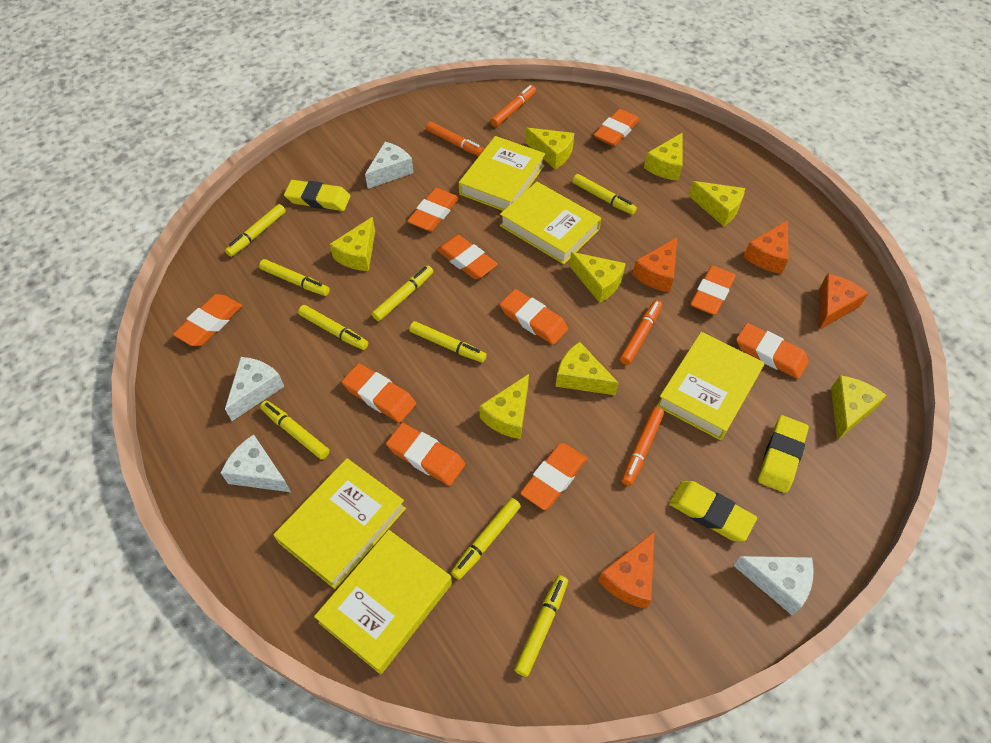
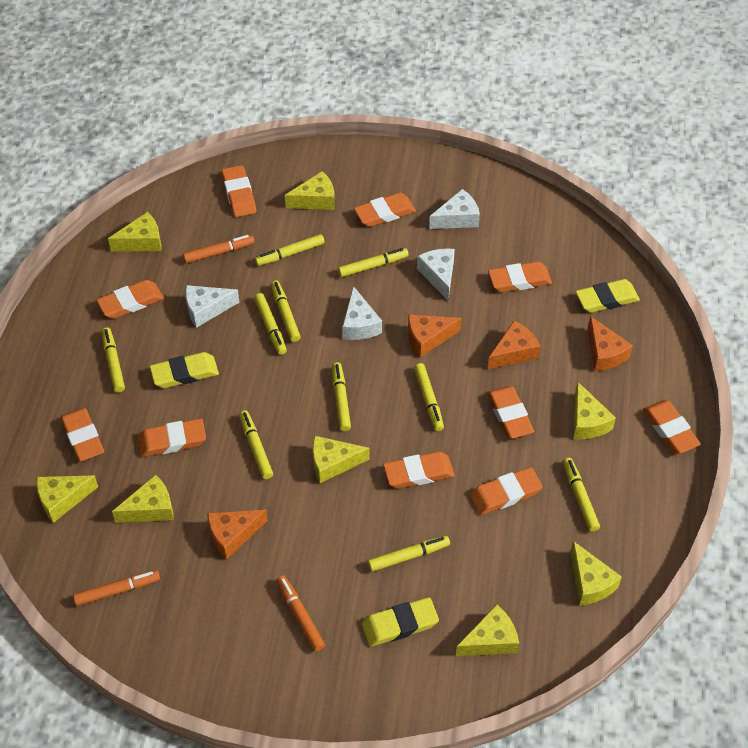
orange marker: [426,122,484,156] [490,85,536,127] [620,300,662,365] [622,407,664,486] = 4 -> [73,570,160,606] [183,235,255,263] [276,575,325,651] = 3
yellow book: [274,458,406,589] [314,530,452,674] [459,136,545,211] [500,182,601,264] [657,332,764,440] = 5 -> none = 0
yellow marker: [225,204,286,257] [259,259,330,296] [260,401,330,460] [298,305,368,350] [372,266,433,321] [409,321,487,363] [451,498,521,580] [514,575,568,677] [572,174,637,215] = 9 -> [102,327,125,392] [239,410,273,479] [254,293,287,355] [255,234,325,266] [271,280,301,342] [332,362,351,431] [338,248,409,277] [368,536,450,572] [414,363,444,431] [563,458,600,532] = 10

